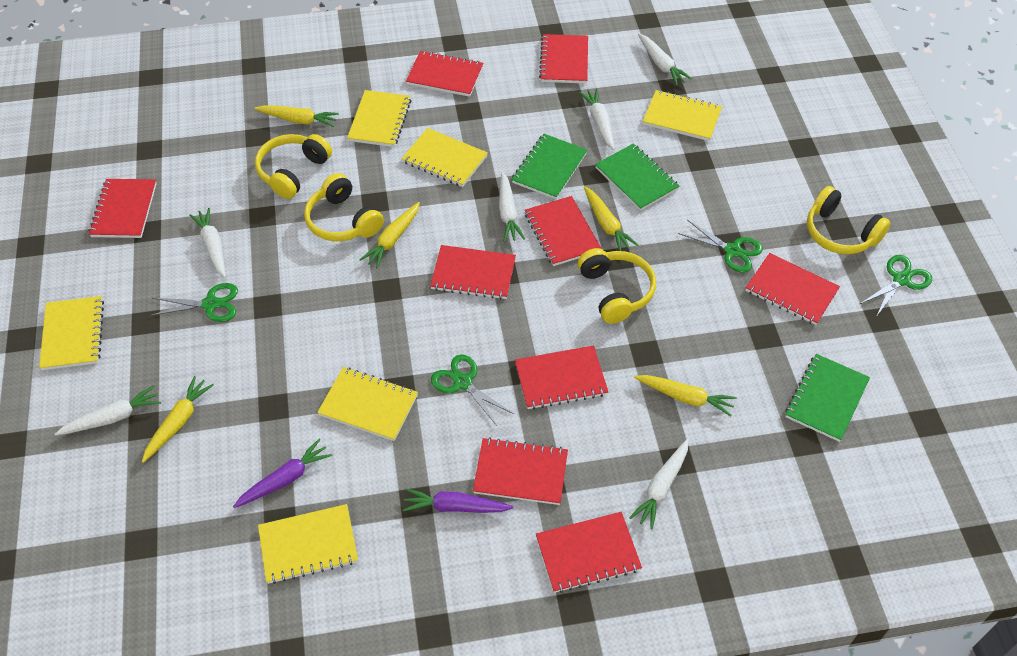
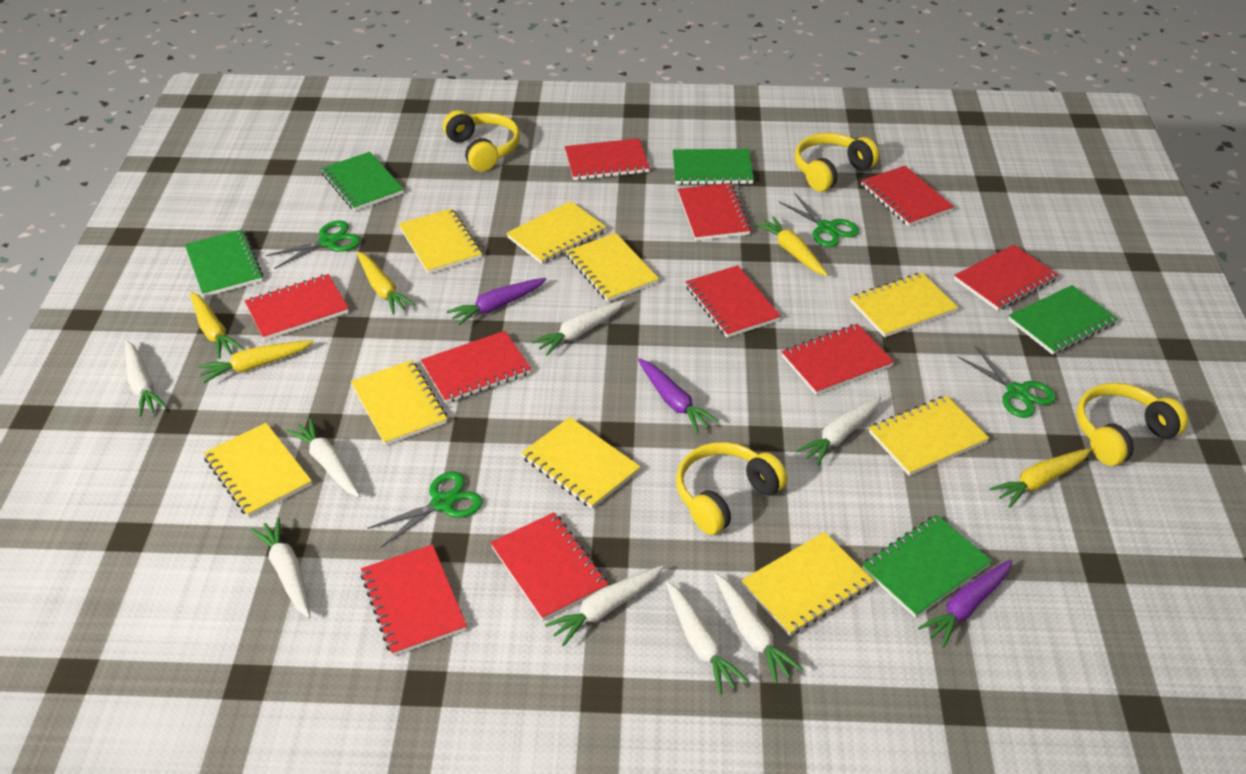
green notebook: [512,134,587,199] [595,143,679,211] [785,354,870,442] = 3 -> [185,229,263,297] [321,152,404,211] [673,149,754,185] [862,515,992,618] [1008,285,1118,355] = 5
purple carrot: [233,439,333,508] [403,488,514,513] = 2 -> [447,278,546,326] [638,358,719,433] [918,559,1012,648] = 3
red notebook: [89,179,157,238] [406,51,484,97] [430,245,516,300] [473,437,568,505] [515,345,608,409] [525,196,602,266] [536,512,642,593] [539,34,588,84] [745,253,840,325] = 9 -> [245,274,349,341] [360,544,467,656] [421,331,531,403] [490,512,608,621] [565,138,650,180] [678,183,751,241] [686,265,781,338] [781,324,894,395] [861,166,954,226] [954,245,1058,311] = 10
white carrot: [55,385,161,436] [189,208,226,278] [499,172,525,242] [579,88,614,150] [629,439,688,529] [638,34,692,86] = 6 -> [125,340,167,417] [250,517,311,618] [286,418,360,497] [531,300,625,356] [545,566,663,647] [666,581,749,695] [714,573,803,684] [796,395,882,466] = 8
yellow notebook: [39,296,104,370] [258,504,358,584] [317,367,418,441] [347,90,411,147] [401,128,488,187] [643,90,722,141] = 6 -> [203,423,312,517] [351,360,447,446] [399,208,482,274] [506,201,606,264] [521,417,641,509] [566,233,659,302] [741,532,874,636] [850,273,958,337] [869,395,989,476] = 9

